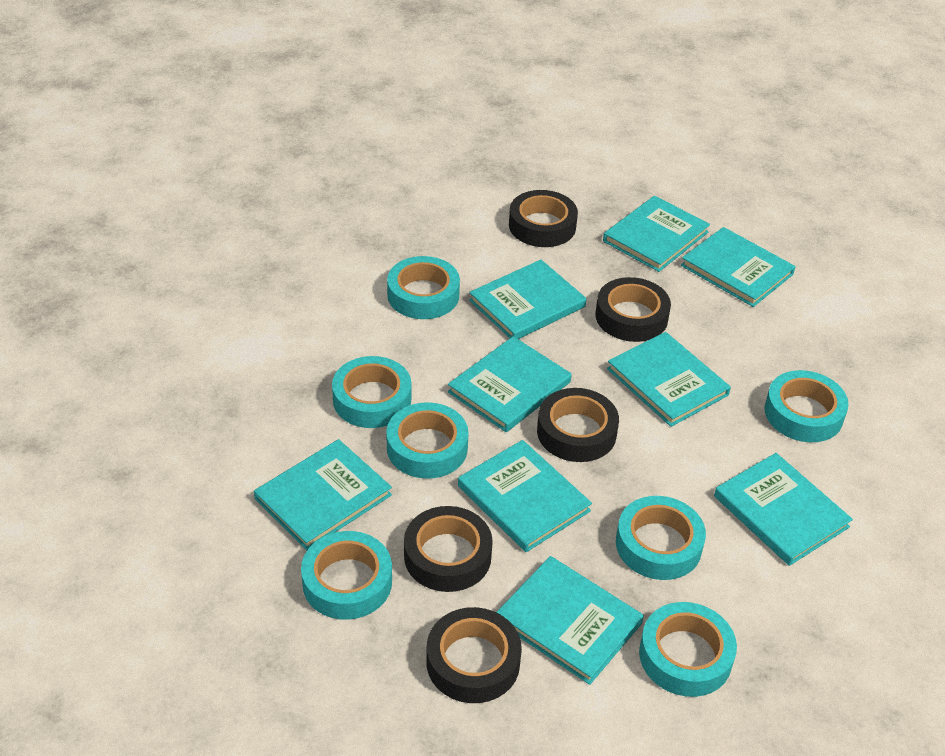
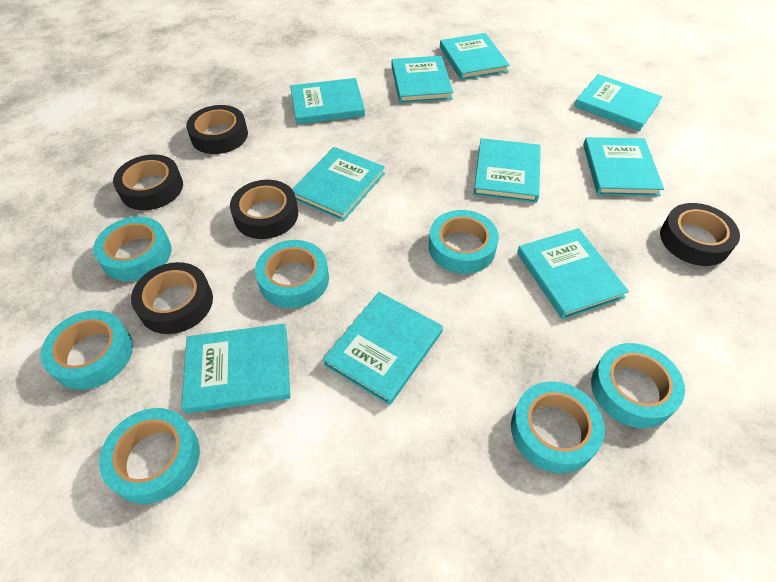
turquoise book: [254,439,392,550] [448,336,571,432] [458,440,592,552] [469,260,586,339] [496,556,644,685] [603,196,710,272] [607,332,731,427] [681,227,796,307] [714,453,853,566] = 9 -> [181,324,290,414] [290,78,365,124] [292,147,385,221] [323,292,443,405] [391,56,453,103] [440,33,510,80] [473,138,541,203] [517,228,629,319] [574,74,662,131] [583,137,664,196] = 10

